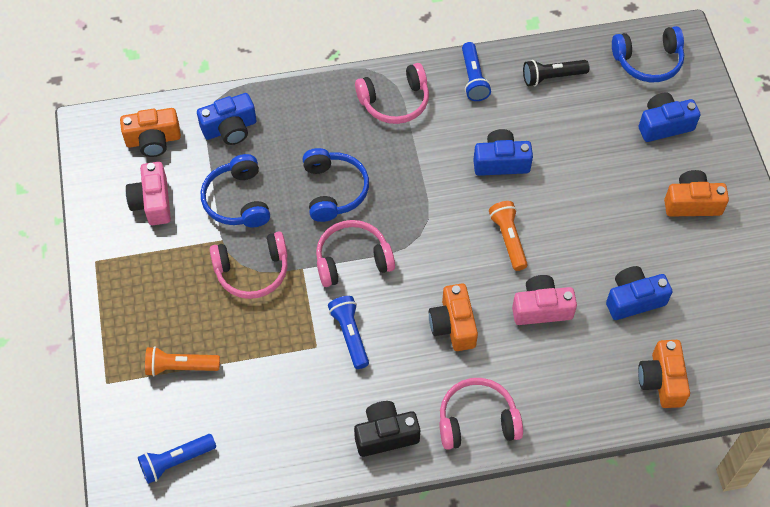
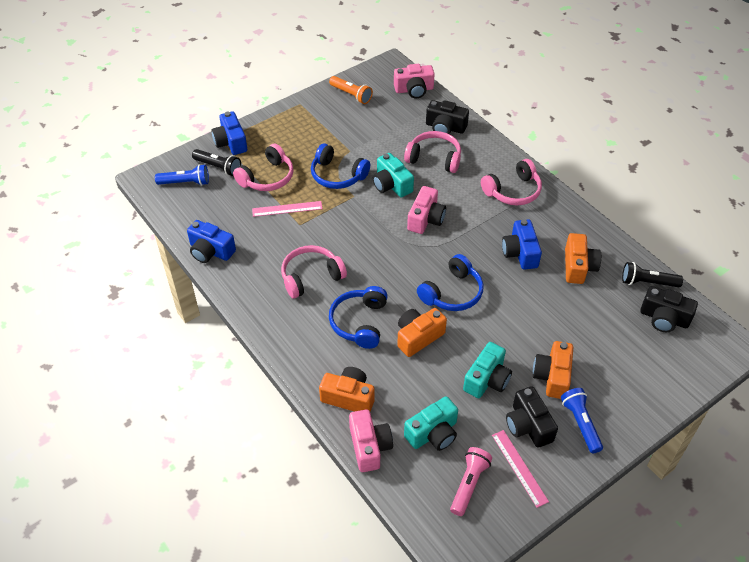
black camera: [354,401,420,457] = 1 -> [426,100,469,134] [506,386,558,448] [640,286,698,332] = 3
black flashlight: [523,60,589,86] = 1 -> [192,149,241,176] [622,262,683,287] = 2
blue camera: [197,93,256,145] [473,129,533,176] [606,266,672,320] [639,92,700,142] = 4 -> [187,220,236,263] [211,111,247,155] [502,219,542,270] = 3
blue flashlight: [138,434,216,484] [328,296,369,369] [462,42,491,101] = 3 -> [155,164,209,185] [561,388,603,453] = 2
orange flashlight: [145,346,220,376] [489,201,528,271] = 2 -> [329,76,373,104] = 1
pink camera: [126,162,171,225] [512,275,577,325] = 2 -> [349,410,393,472] [394,64,435,98] [407,186,446,234] = 3
pink flashlight: none = 0 -> [450,447,492,516] = 1
pink ruler: none = 0 -> [252,201,322,217] [492,430,549,508] = 2
turquoise camera: none = 0 -> [373,153,414,198] [404,397,458,451] [463,342,512,398] = 3

